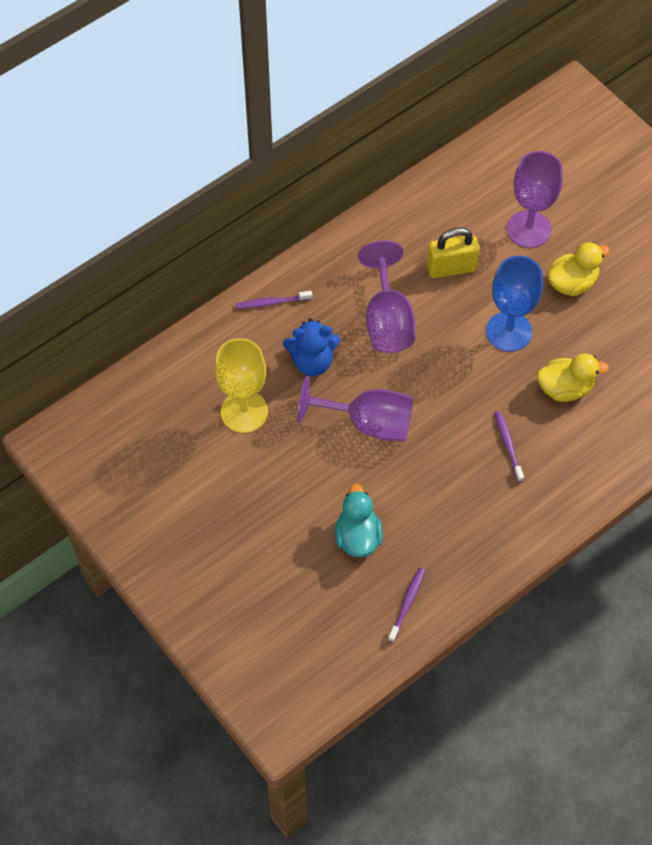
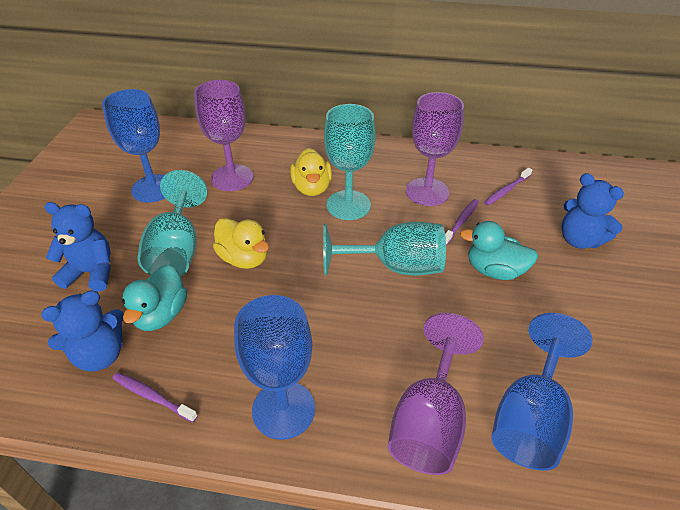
blue goblet: [486,256,543,352] = 1 -> [102,89,165,203] [234,295,315,440] [492,313,592,471] = 3
blue teddy bear: [283,318,340,376] = 1 -> [41,290,124,372] [44,202,111,292] [561,173,624,249] = 3
turquoise duck: [335,484,383,557] = 1 -> [122,265,187,331] [460,221,538,280] = 2
turquoise goblet: none = 0 -> [138,170,207,277] [323,222,446,276] [324,104,376,220] = 3
yellow goblet: [215,338,268,433] = 1 -> none = 0
yellow padlock: [427,228,480,278] = 1 -> none = 0

